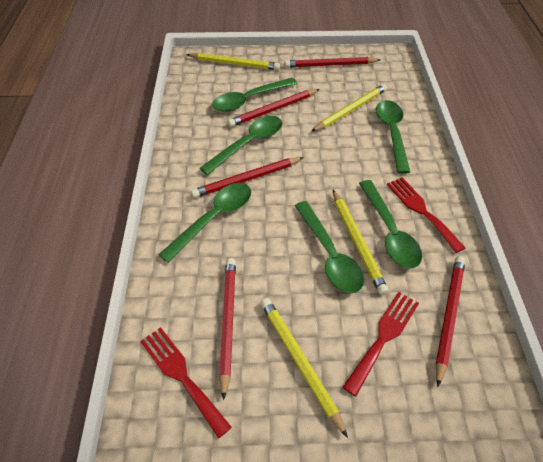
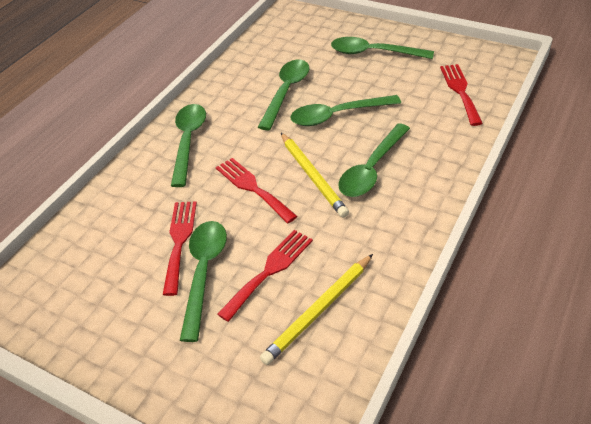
red fork: [140,327,232,438] [343,292,419,396] [387,177,465,253] = 3 -> [163,202,197,296] [216,158,297,223] [217,230,313,322] [440,64,483,126] = 4
red pencil: [191,157,304,198] [219,258,236,400] [227,89,320,127] [284,57,380,68] [435,256,465,387] = 5 -> none = 0
yellow pencil: [186,53,280,70] [261,298,348,438] [311,84,387,132] [333,190,389,295] = 4 -> [260,254,373,365] [281,133,349,218] = 2

